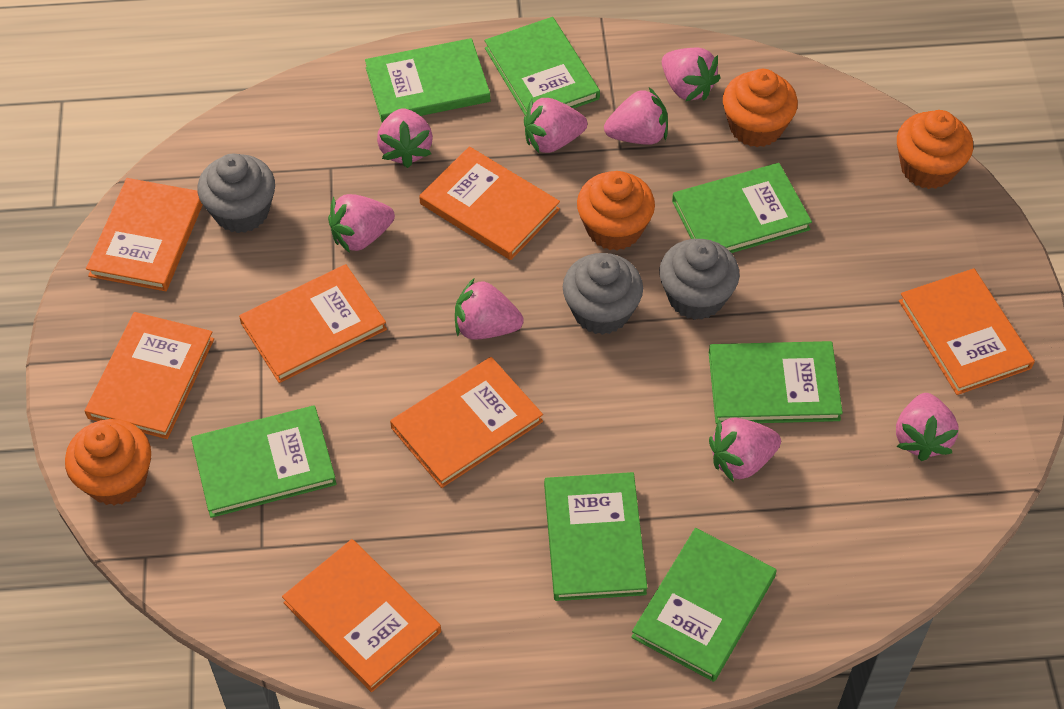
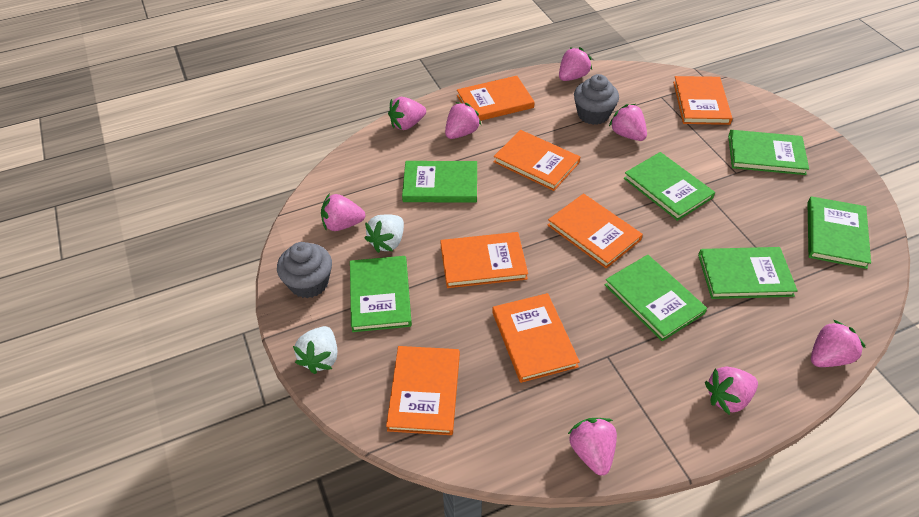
grey cupcake: [198,153,275,233] [563,253,643,335] [659,239,740,320] = 3 -> [277,242,332,298] [574,74,619,125] = 2
orange cupcake: [65,419,151,506] [577,171,655,250] [723,69,798,147] [897,110,973,189] = 4 -> none = 0
white strawberry: none = 0 -> [293,326,338,374] [364,214,404,253] = 2

